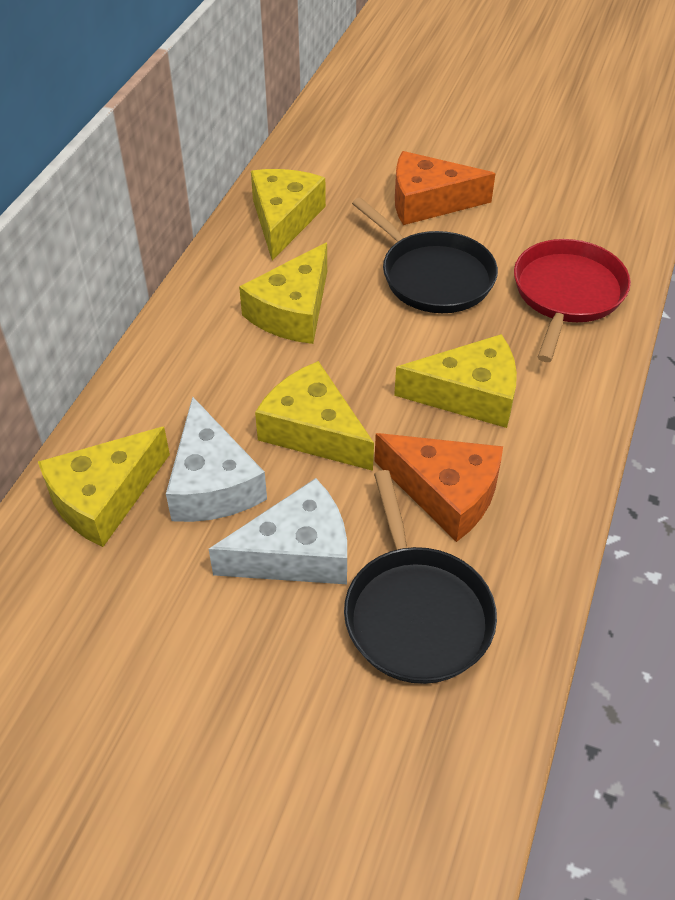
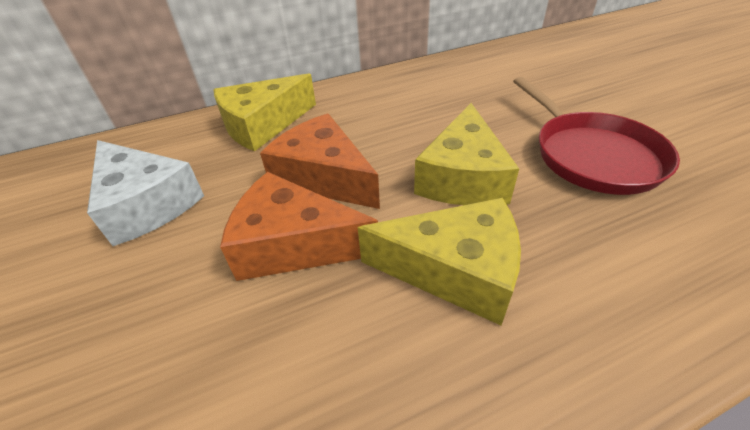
black pan: [344,470,497,684] [352,197,498,313] = 2 -> none = 0
white cheese: [166,397,267,522] [209,478,347,584] = 2 -> [87,140,204,246] = 1
yellow cheese: [38,427,170,547] [239,242,327,344] [251,169,326,260] [255,361,374,471] [394,334,517,428] = 5 -> [214,73,316,151] [358,198,521,325] [414,103,519,205] = 3

